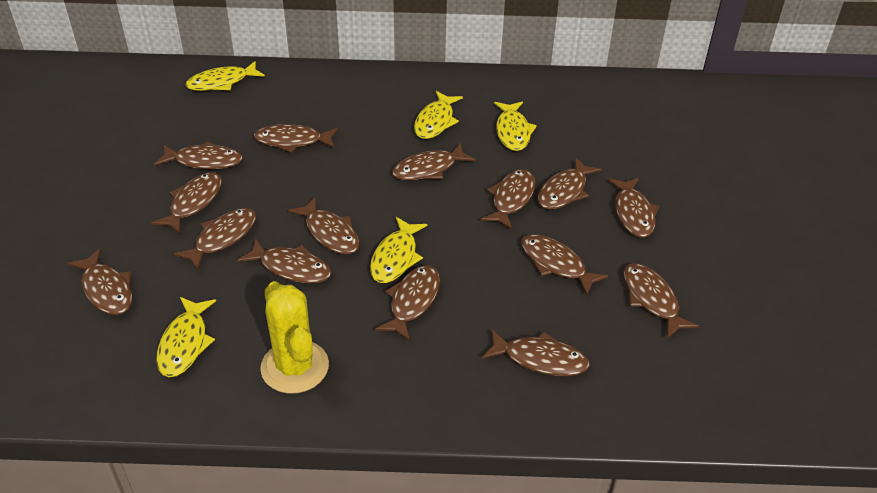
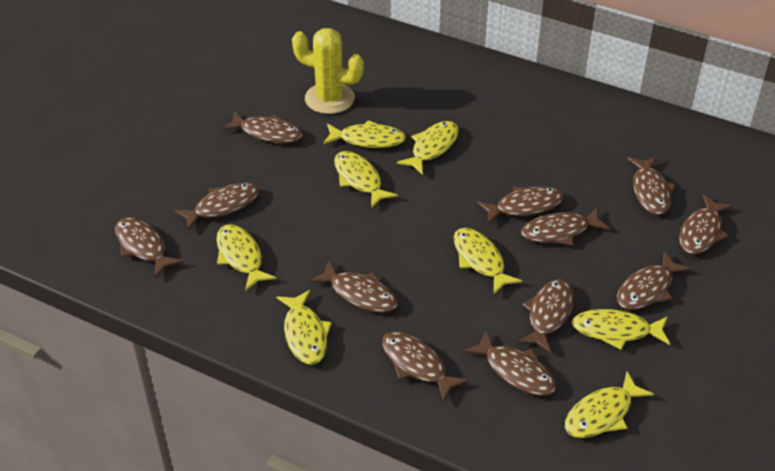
brown fish: [67,248,132,315] [151,172,222,234] [154,141,243,169] [173,208,256,271] [237,238,331,283] [254,124,338,153] [288,197,360,254] [375,265,440,341] [392,143,476,180] [481,169,535,230] [482,329,590,376] [521,234,608,296] [537,157,602,209] [608,178,659,238] [624,263,699,338] = 15 -> [115,217,184,278] [174,183,260,231] [222,111,303,143] [309,261,398,313] [382,332,469,402] [464,331,556,396] [477,186,564,225] [517,279,574,353] [521,207,610,246] [617,251,691,310] [627,157,676,215] [679,194,733,255] = 12
yellow fish: [156,297,216,377] [186,61,265,91] [370,217,428,283] [414,91,463,139] [494,102,537,151] = 5 -> [216,224,277,291] [276,290,332,364] [323,120,406,148] [334,151,398,208] [397,121,459,175] [454,228,522,294] [565,372,654,438] [572,309,670,349] = 8

